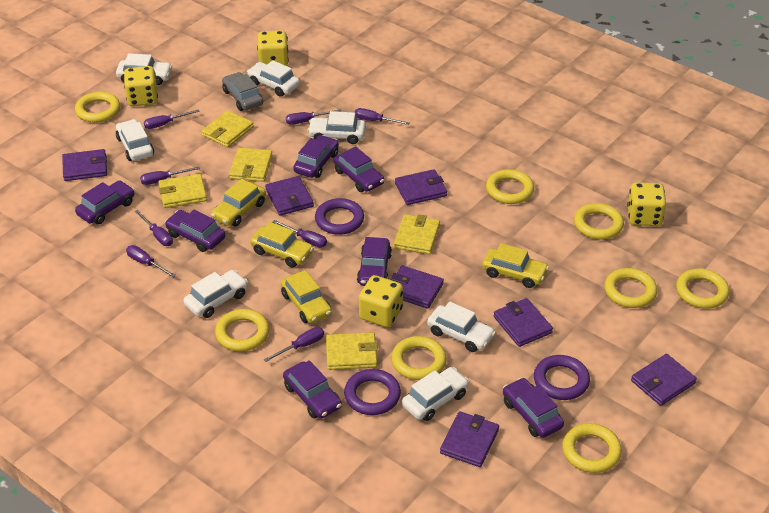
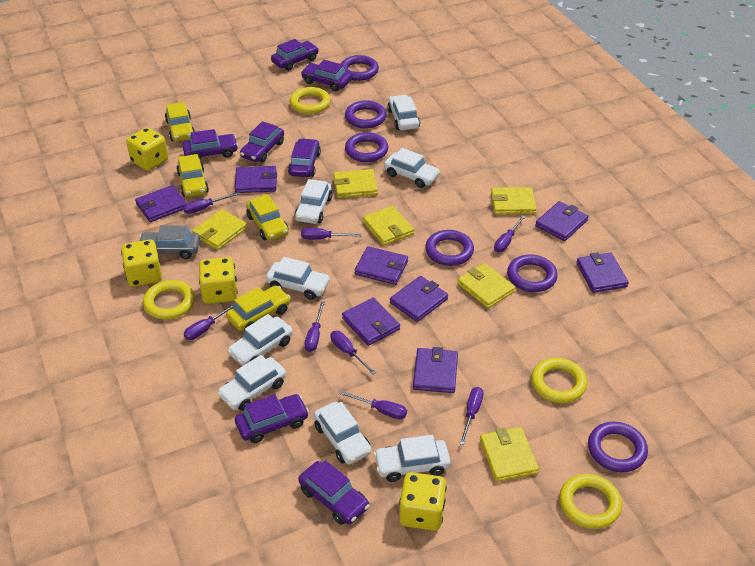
purple ring: [315,198,364,235] [344,369,401,415] [534,355,590,400] = 3 -> [341,55,379,81] [345,100,387,129] [345,132,388,162] [425,230,474,266] [507,255,558,292] [588,422,648,472] = 6
purple wallet: [62,149,107,181] [265,176,314,216] [391,265,444,309] [395,169,447,205] [440,411,499,467] [493,298,553,347] [631,354,697,406] = 7 -> [135,185,187,222] [235,166,277,193] [342,298,400,346] [355,246,408,285] [390,276,448,322] [413,347,458,393] [535,201,588,241] [576,252,629,293] = 8
white car: [116,53,172,85] [116,119,154,161] [183,270,248,318] [247,60,300,97] [307,111,366,144] [402,367,469,421] [427,301,496,352] = 7 -> [217,355,286,411] [227,314,293,366] [266,257,331,300] [295,179,332,224] [314,402,371,464] [374,435,450,482] [384,148,440,188] [387,95,420,130] = 8
yellow ring: [75,92,120,123] [215,309,269,352] [391,336,447,380] [486,169,534,204] [562,423,622,473] [574,203,624,240] [604,268,657,308] [676,268,729,309] = 8 -> [143,280,195,320] [290,87,331,114] [531,358,587,403] [559,474,622,529] = 4
yellow wallet: [159,174,207,208] [201,110,254,147] [229,148,273,182] [326,332,378,370] [394,214,440,254] = 5 -> [192,209,247,250] [334,169,378,198] [363,206,414,246] [457,263,516,308] [480,427,539,482] [491,187,537,215] = 6

